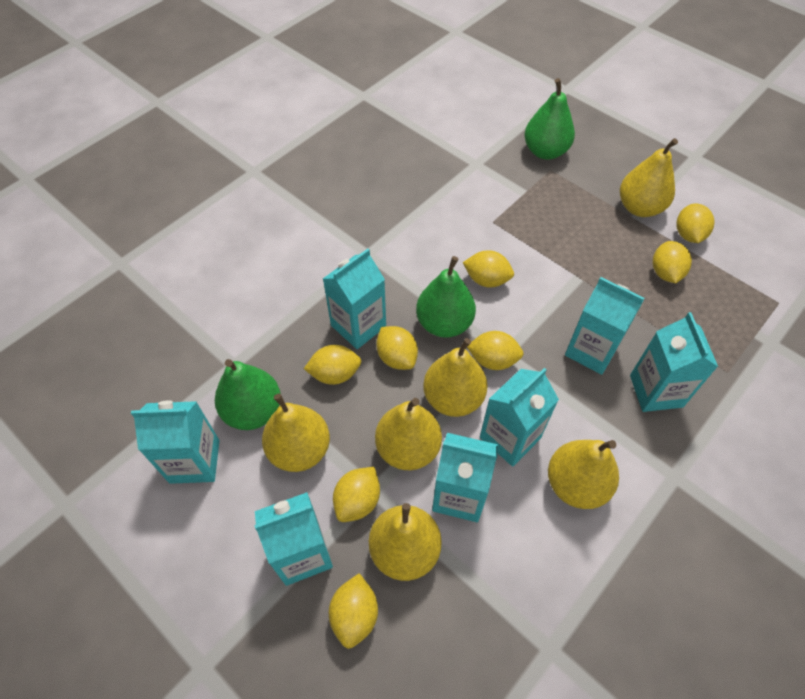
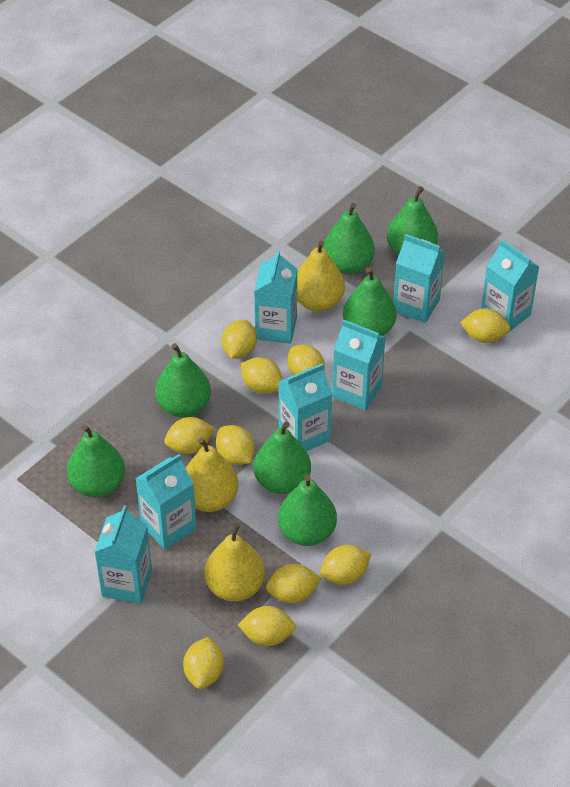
green pear: [215,359,281,430] [416,256,476,338] [524,78,575,160] = 3 -> [67,425,125,497] [155,343,211,417] [254,422,311,494] [278,475,337,546] [323,203,375,274] [343,267,396,336] [387,186,438,256] = 7
yellow lemon: [304,345,362,385] [329,573,378,649] [333,467,380,522] [376,326,418,370] [463,250,514,287] [467,331,524,370] [653,241,692,283] [676,204,715,243] = 8 -> [164,417,215,454] [183,637,224,689] [216,425,255,465] [222,320,257,358] [238,606,296,646] [241,357,283,394] [266,564,321,603] [287,345,325,375] [320,545,371,585] [460,308,510,343] = 10
yellow pear: [262,393,330,472] [369,503,442,581] [375,398,442,470] [423,338,488,417] [548,440,619,509] [620,138,678,217] = 6 -> [186,437,239,512] [204,523,265,602] [297,240,345,312] = 3

